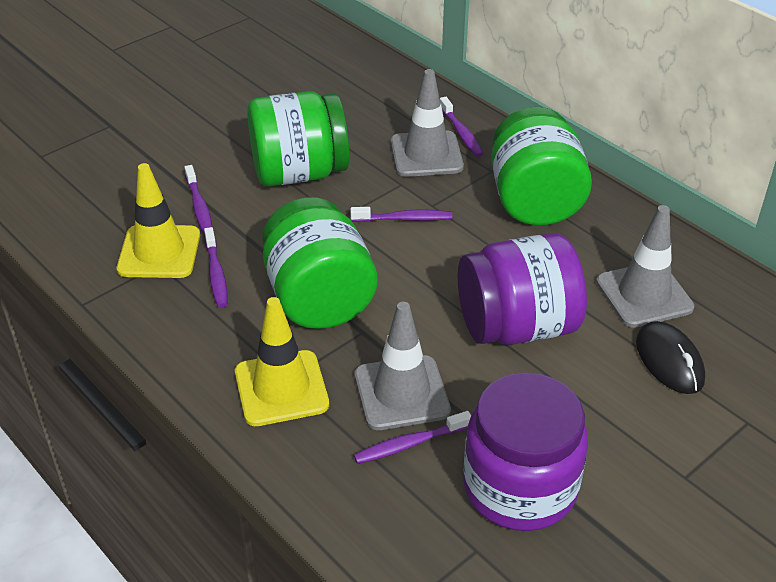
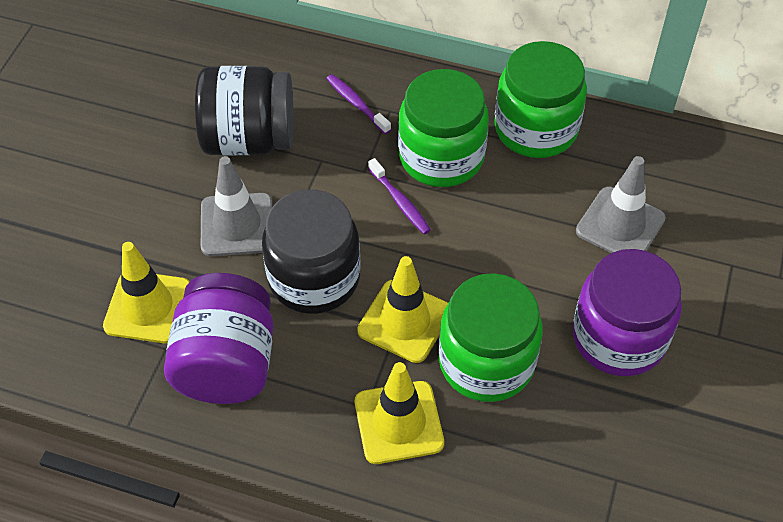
black jar: none = 0 -> [195,66,293,155] [262,189,360,314] = 2
black mouse: [636,321,705,394] = 1 -> none = 0
grey traffic cone: [355,302,451,430] [391,69,464,177] [596,205,695,328] = 3 -> [201,156,272,256] [576,156,666,253] = 2
purple toothbrush: [184,165,212,235] [204,227,227,308] [350,207,452,222] [354,411,471,464] [440,97,484,157] = 5 -> [326,74,391,134] [368,158,431,234] = 2
yellow traffic cone: [117,163,200,278] [235,297,329,426] = 2 -> [103,242,190,343] [355,362,444,464] [357,256,448,363] = 3

